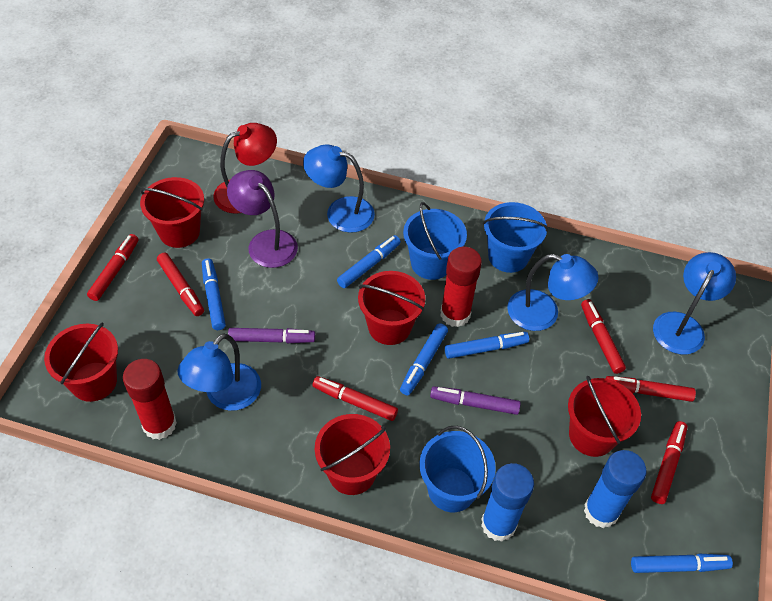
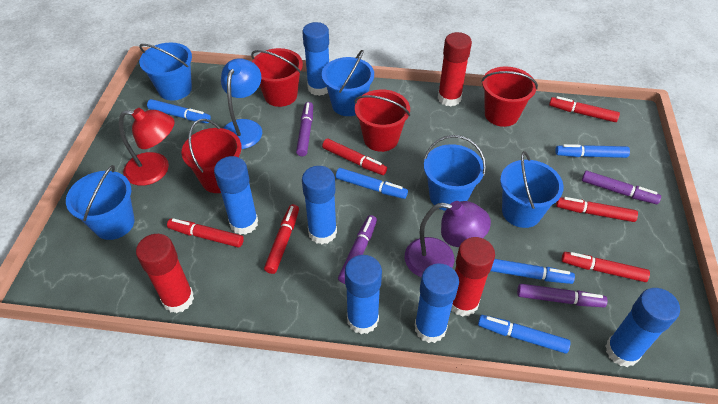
blue bucket: [403,202,467,280] [419,426,496,512] [483,202,548,273] = 3 -> [66,165,135,240] [139,43,192,101] [322,50,374,116] [424,135,486,211] [500,151,564,228] = 5
blue glue stick: [481,463,534,542] [584,450,647,528] = 2 -> [214,156,258,235] [302,22,329,96] [302,166,337,244] [345,255,382,334] [414,264,459,343] [605,288,680,367] = 6
blue lamp: [177,333,261,411] [303,144,375,233] [507,254,598,331] [653,252,736,355] = 4 -> [221,58,262,149] = 1
purple marker: [228,328,315,343] [430,386,521,415] = 2 -> [296,102,313,156] [338,215,377,284] [517,284,607,307] [582,171,661,204] = 4
red bucket: [44,322,118,402] [140,177,204,248] [315,414,390,495] [358,271,425,345] [568,376,641,457] = 5 -> [182,119,242,193] [251,48,303,107] [355,90,410,152] [481,67,538,127] = 4
red glue stick: [123,359,177,440] [440,247,482,327] = 2 -> [136,234,194,313] [438,32,472,106] [451,237,495,317] = 3

